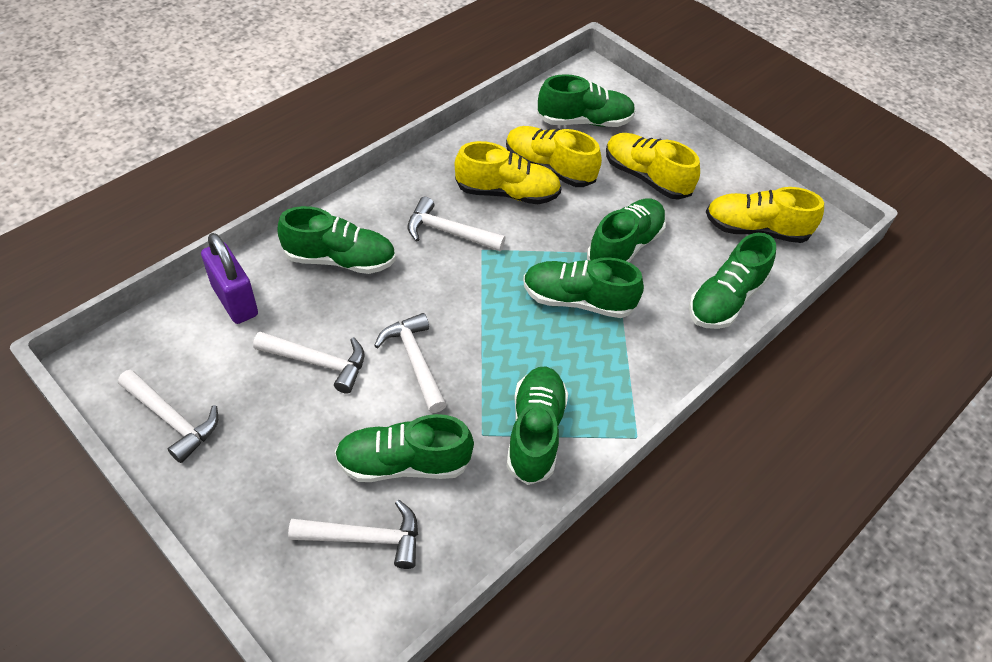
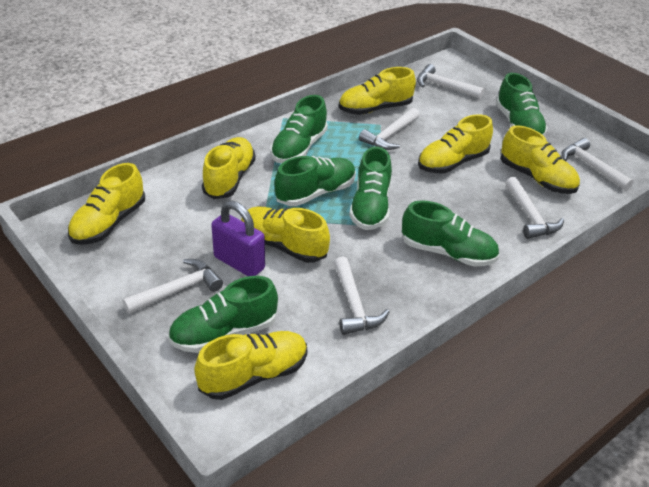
green shoe: [278,206,396,274] [335,414,474,482] [507,367,568,485] [523,257,644,318] [537,74,636,127] [587,198,666,262] [689,233,776,329] = 7 -> [168,276,278,353] [270,95,328,163] [274,156,356,206] [349,147,392,230] [402,200,499,267] [496,73,548,136] = 6
white hammer: [118,369,218,463] [253,332,364,394] [288,500,418,569] [374,313,447,413] [408,197,505,251] = 5 -> [123,259,223,314] [334,257,389,335] [359,108,420,150] [417,64,484,99] [506,177,564,239] [562,138,634,191] = 6
yellow shoe: [455,141,562,204] [506,126,602,187] [606,133,700,200] [706,187,824,243] = 4 -> [68,163,145,245] [194,331,307,400] [202,137,256,199] [241,207,330,263] [339,67,416,115] [418,114,493,173] [501,125,580,194] = 7

